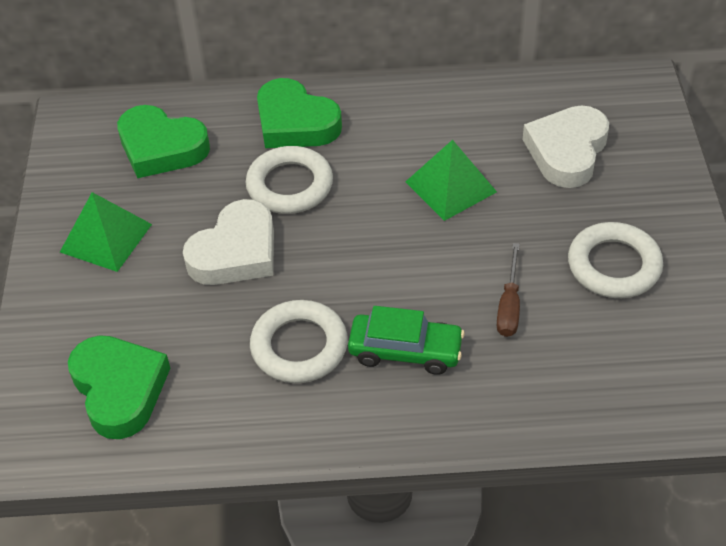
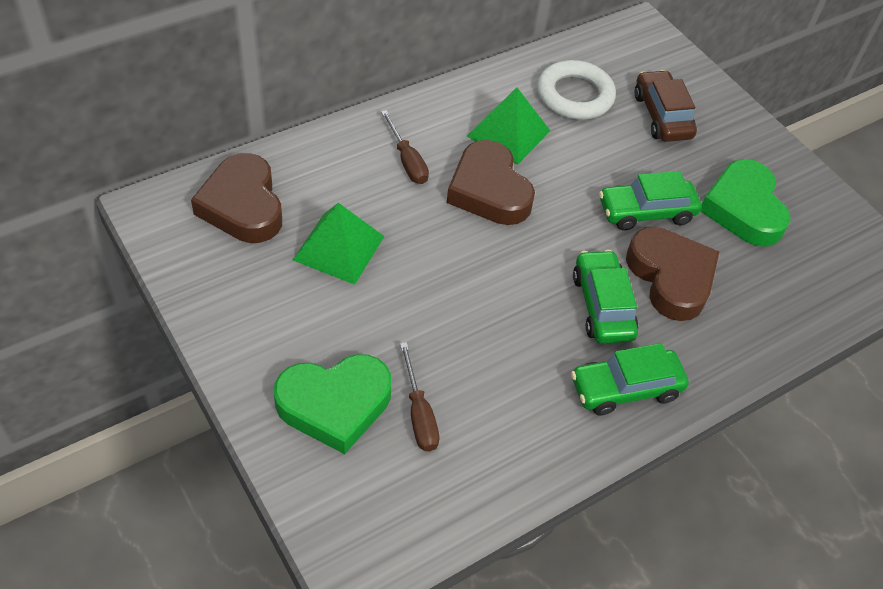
brown car: none = 0 -> [635,70,697,142] = 1
brown heart: none = 0 -> [191,153,282,243] [447,140,535,225] [626,227,719,321] = 3
brown screwdriver: [497,243,520,337] = 1 -> [381,110,429,184] [400,342,439,451] = 2
green car: [348,306,465,375] = 1 -> [571,343,689,416] [573,250,638,344] [599,171,702,231] = 3
green heart: [68,335,170,439] [117,105,210,178] [257,78,342,148] = 3 -> [274,354,392,454] [700,159,791,247] = 2
white heart: [183,199,274,285] [523,105,609,188] = 2 -> none = 0
white ring: [246,146,333,214] [250,300,348,383] [568,222,663,298] = 3 -> [537,60,616,120] = 1

